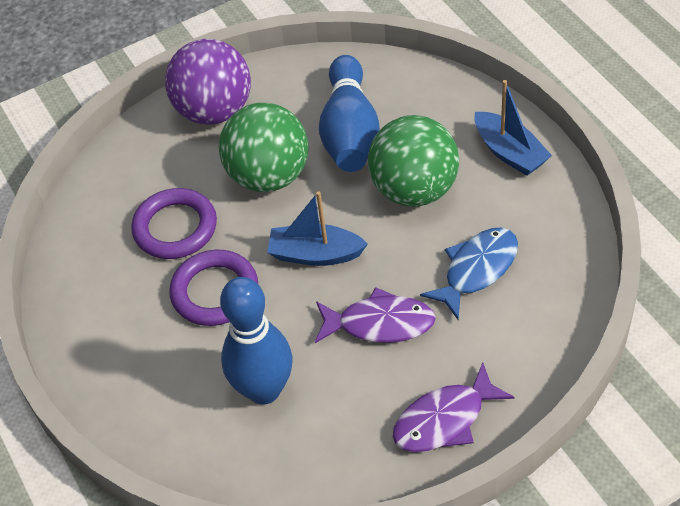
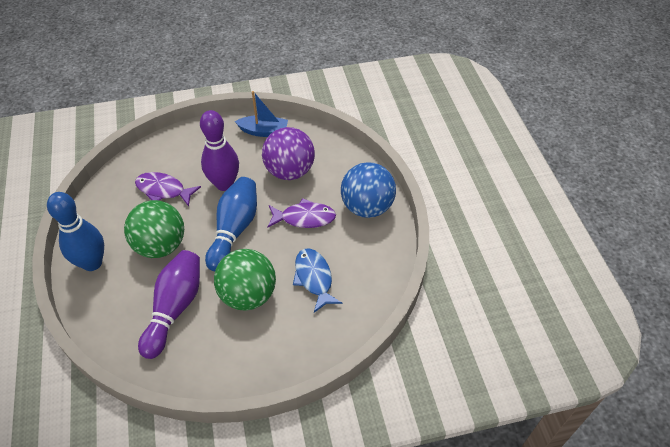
blue ball: none = 0 -> [341,162,396,218] = 1
blue boat: [267,191,368,266] [474,80,552,176] = 2 -> [235,91,288,137] = 1
purple bowling pin: none = 0 -> [138,250,200,359] [200,110,239,191] = 2
purple ring: [131,188,217,259] [169,250,258,326] = 2 -> none = 0

